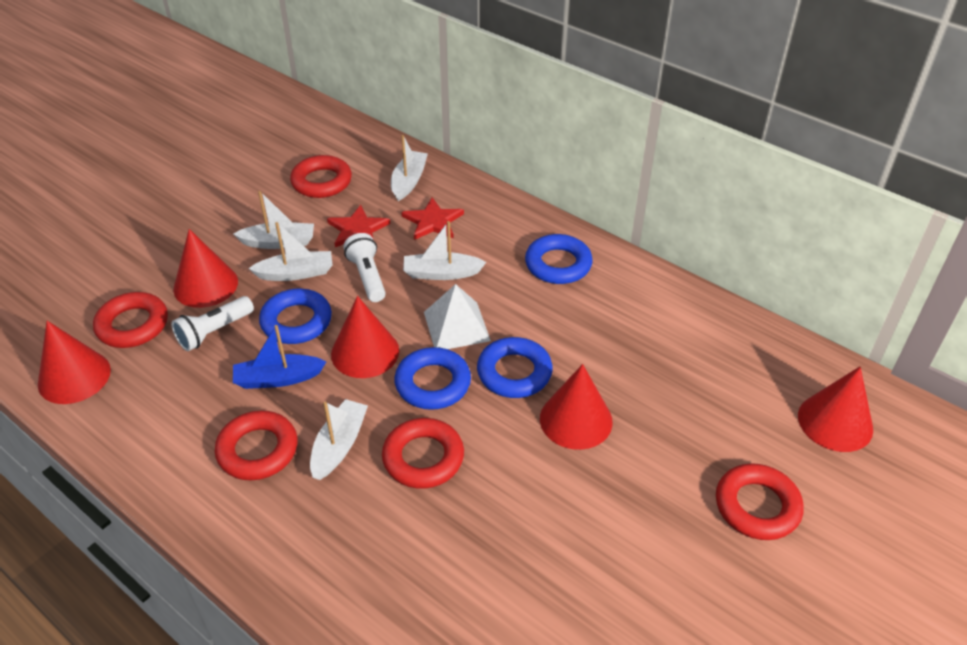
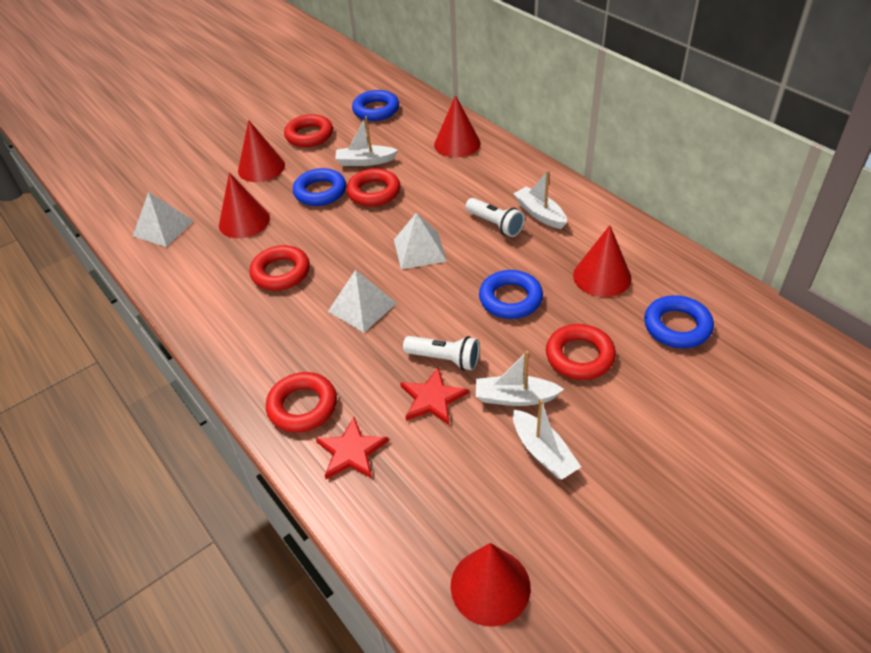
blue boat: [233,325,326,389] = 1 -> none = 0
white boat: [233,191,314,249] [248,222,333,281] [310,399,368,480] [391,135,428,201] [403,221,486,280] = 5 -> [335,116,398,166] [476,351,564,406] [513,170,567,229] [513,399,581,479] = 4
white pyramid: [424,284,491,349] = 1 -> [133,192,194,247] [328,270,397,333] [394,213,447,269] = 3

